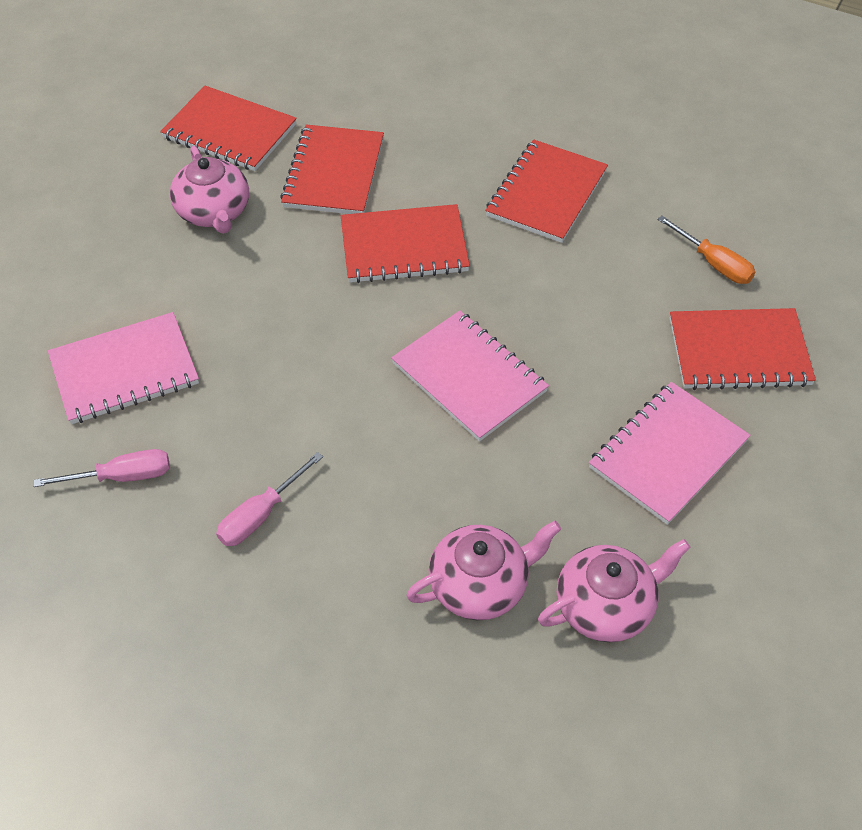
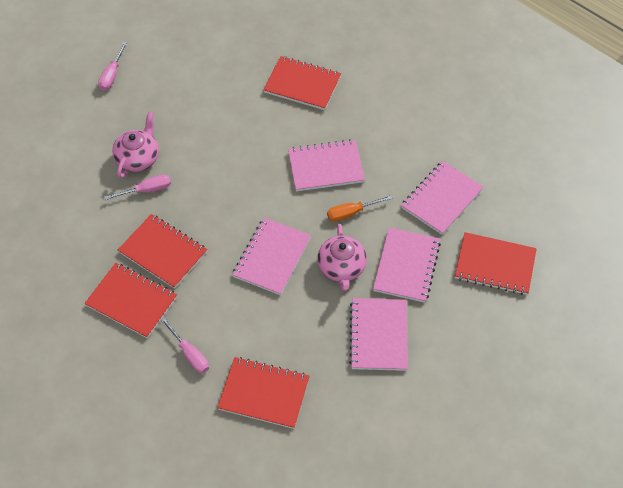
pink notebook: [48,312,199,424] [391,310,549,442] [589,382,751,525] = 3 -> [232,218,311,295] [288,139,365,191] [349,298,408,371] [373,228,441,303] [401,161,484,235] = 5
pink screwdriver: [33,449,170,487] [216,452,323,546] = 2 -> [98,42,127,91] [104,174,171,200] [161,318,209,373] = 3
pink teapot: [170,146,249,234] [406,521,561,620] [538,539,691,642] = 3 -> [112,111,159,178] [317,224,367,291] = 2

